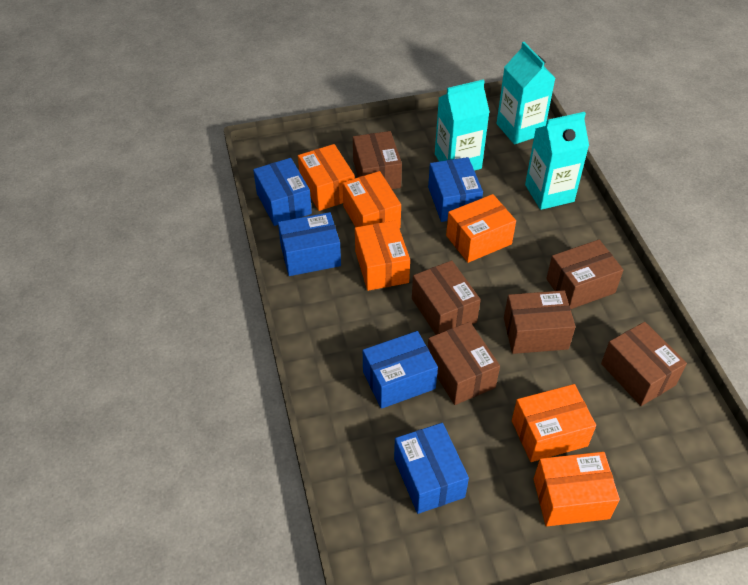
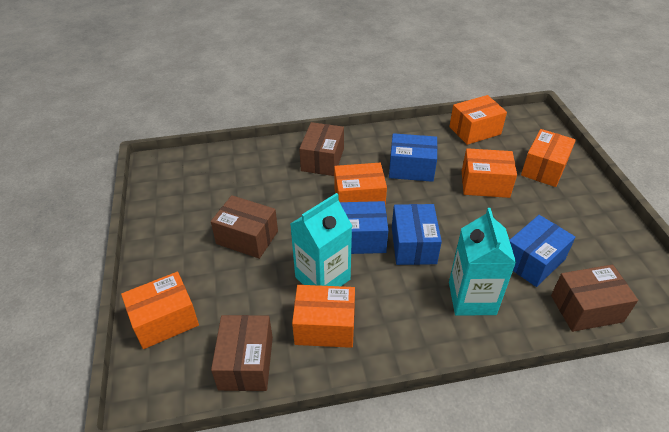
blue box: [253,158,312,226] [278,212,341,276] [363,331,438,409] [394,423,469,514] [428,157,483,222] = 5 -> [340,201,388,254] [389,133,438,182] [392,204,442,265] [509,215,576,287] = 4
brown box: [353,131,402,189] [412,260,481,335] [428,322,500,405] [504,290,576,354] [546,240,623,309] [601,322,687,406] = 6 -> [211,195,278,259] [211,315,273,391] [299,122,344,176] [551,265,638,332] = 4
turquoise carton: [435,79,490,171] [497,42,555,144] [525,112,589,210] = 3 -> [290,193,352,286] [449,208,516,316] = 2

